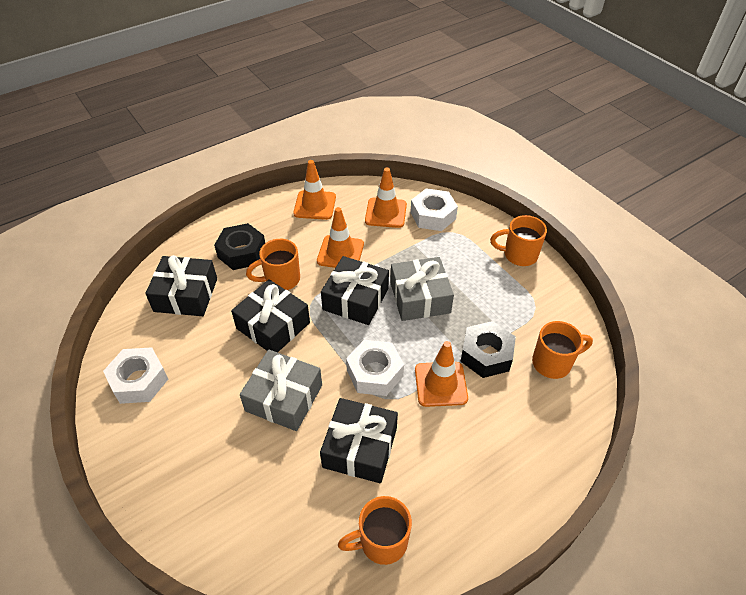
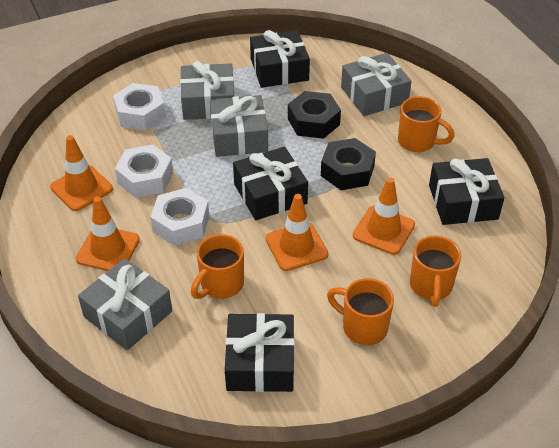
grey gift: [240,350,322,431] [390,257,454,321] = 2 -> [78,258,172,350] [180,61,235,120] [210,95,268,157] [341,53,412,116] = 4

